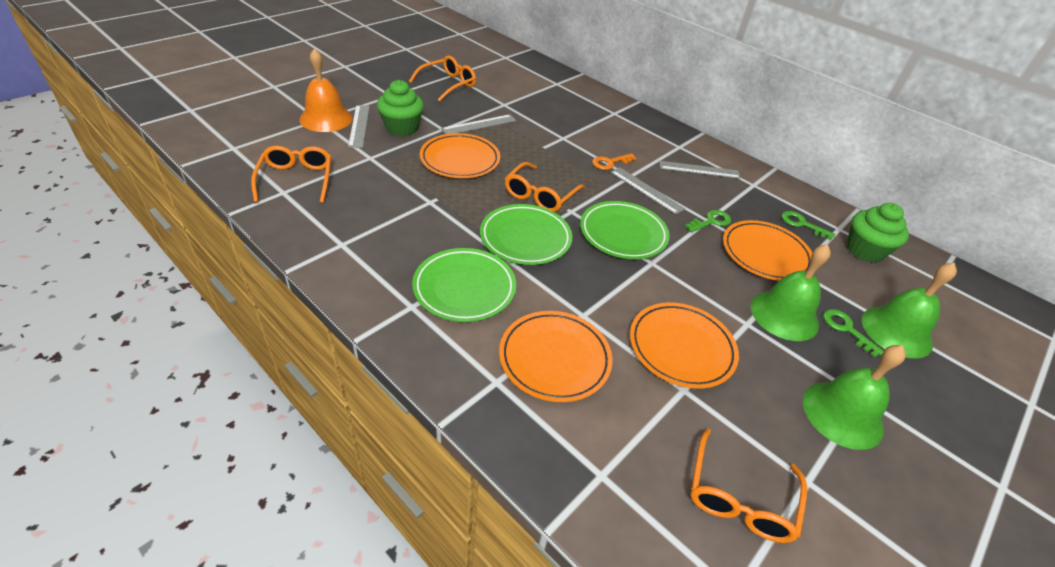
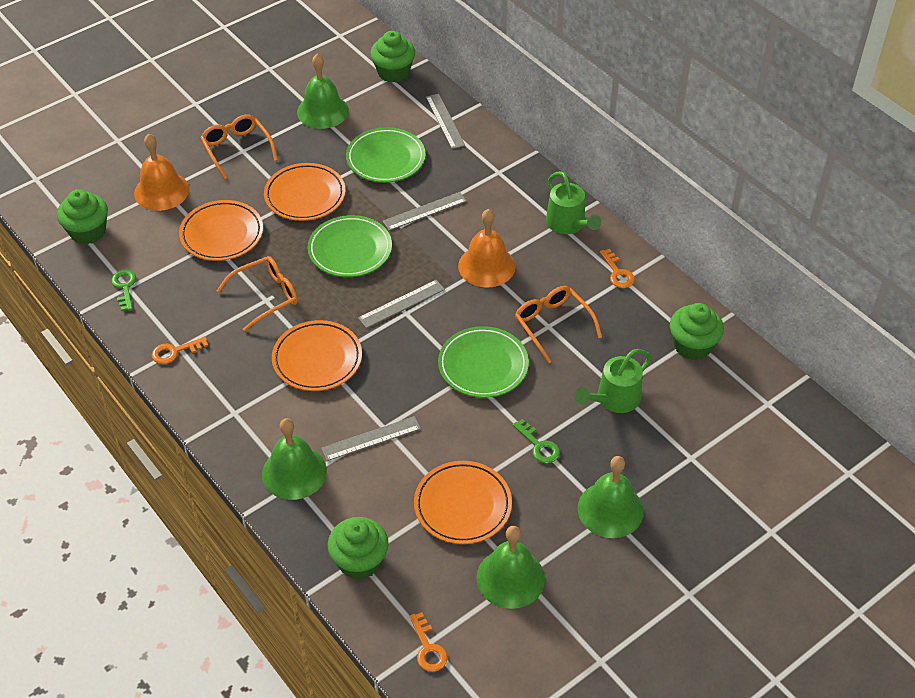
green bell: [751,244,831,341] [803,345,906,450] [862,262,957,359] = 3 -> [262,418,327,500] [297,54,349,129] [476,526,545,609] [577,456,644,538] = 4
green cupcake: [377,80,424,136] [847,203,909,263] = 2 -> [57,189,108,244] [327,517,389,580] [370,31,415,82] [670,303,724,360] = 4
green key: [685,210,731,232] [782,211,836,240] [823,309,884,357] = 3 -> [111,270,136,311] [513,419,560,463] = 2
green watering can: none = 0 -> [546,171,601,234] [575,349,651,413] = 2
orange bell: [299,48,353,132] = 1 -> [134,134,189,211] [458,209,516,288] = 2
orange glasses: [251,146,331,203] [409,56,476,102] [505,162,585,212] [690,428,807,543] = 4 -> [201,114,278,179] [217,256,298,332] [515,286,602,363] = 3
orange key: [592,153,637,170] = 1 -> [152,337,208,364] [409,612,448,672] [600,249,635,288] = 3

